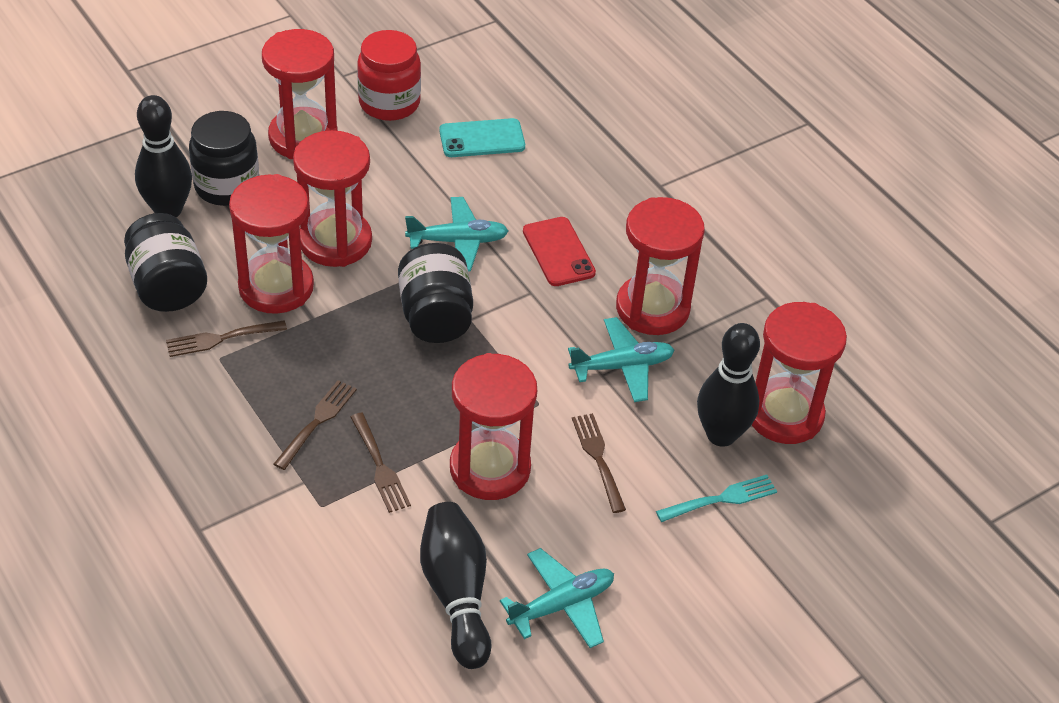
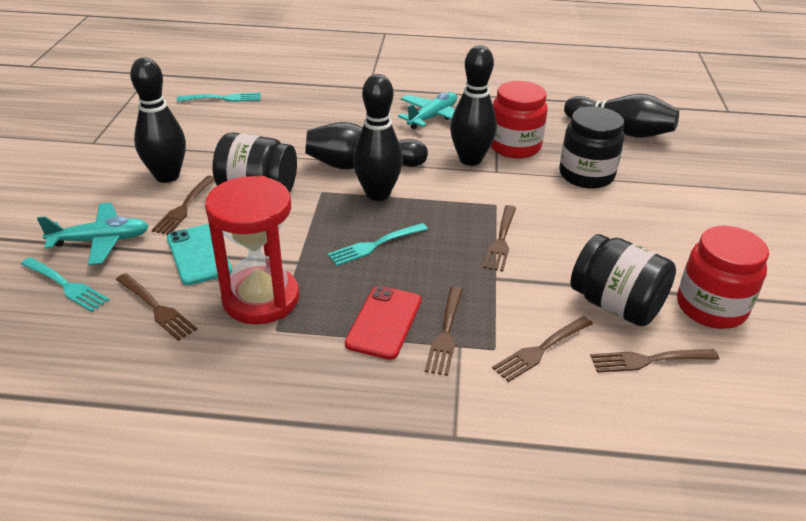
black bowling pin: [135,95,192,217] [420,502,491,669] [697,323,760,447] = 3 -> [130,58,186,183] [305,122,428,169] [353,74,403,201] [450,45,497,166] [564,94,679,138] = 5
brown fork: [166,320,287,357] [274,380,357,470] [350,413,411,513] [572,413,626,513] = 4 -> [116,273,197,341] [152,175,214,235] [425,287,463,376] [483,205,516,272] [492,316,593,382] [590,349,719,373] = 6
red hourglass: [229,174,314,314] [262,29,338,159] [293,130,372,267] [450,353,537,500] [616,197,705,335] [752,302,847,444] = 6 -> [205,176,299,324] = 1
red jar: [357,30,421,121] = 1 -> [491,81,548,159] [677,226,769,329] = 2
turquoise fork: [656,475,777,522] = 1 -> [21,257,109,312] [177,93,261,102] [328,223,428,266] = 3
turquoise plane: [405,197,508,272] [500,548,614,648] [568,317,674,402] = 3 -> [37,203,149,265] [398,92,457,129] = 2

